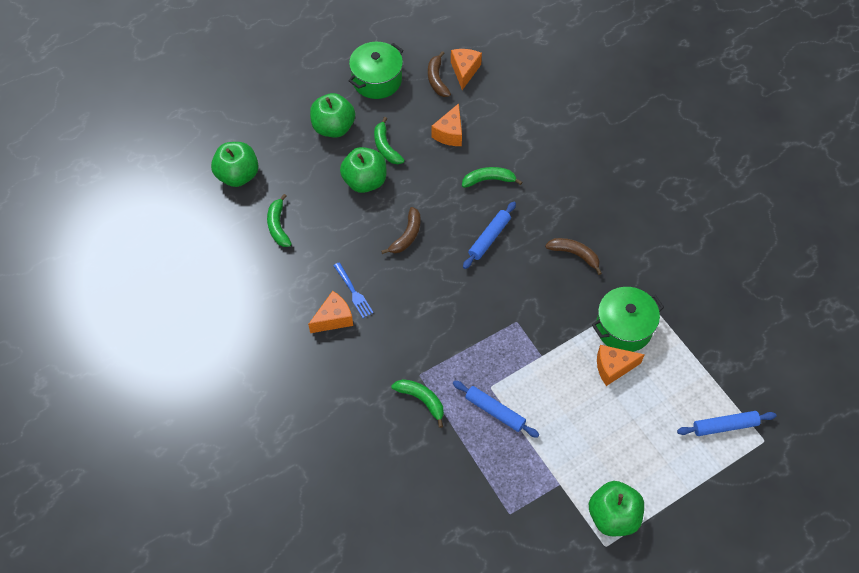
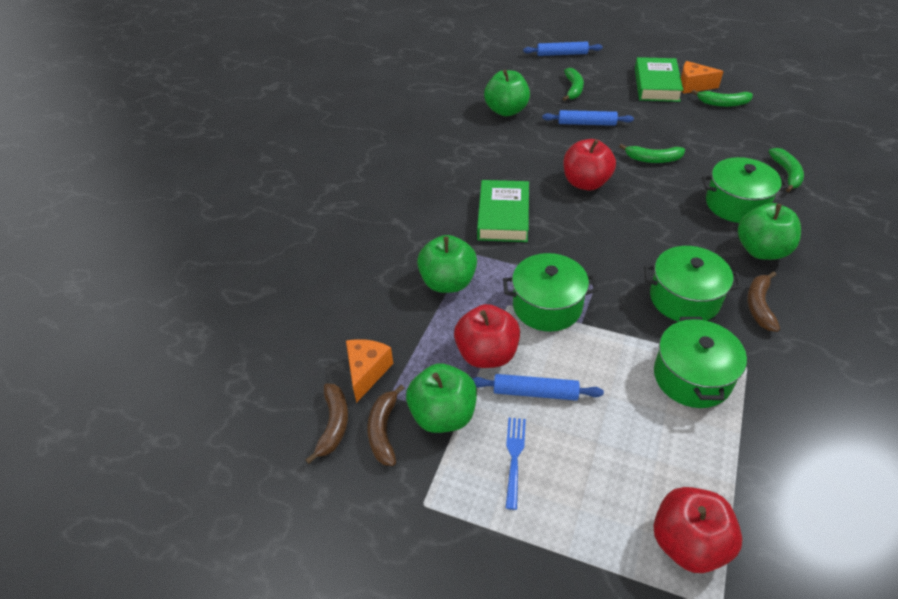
green book: none = 0 -> [477,180,529,242] [635,57,683,102] = 2
green pot: [348,42,403,99] [592,287,664,352] = 2 -> [503,253,598,332] [644,246,742,322] [654,317,747,408] [702,157,789,223] = 4
orange cheese: [308,291,353,333] [431,103,462,146] [451,49,482,90] [597,345,645,386] = 4 -> [346,339,393,403] [681,61,724,94] = 2
red apple: none = 0 -> [454,304,520,368] [563,139,616,190] [653,487,742,573] = 3

